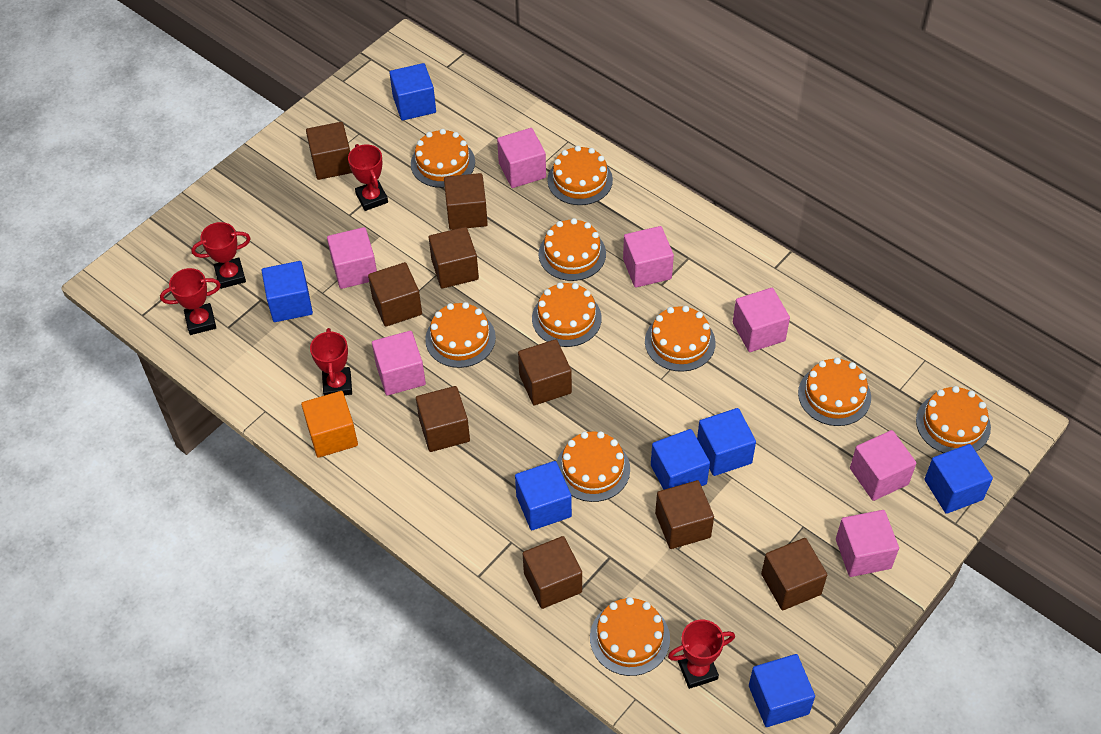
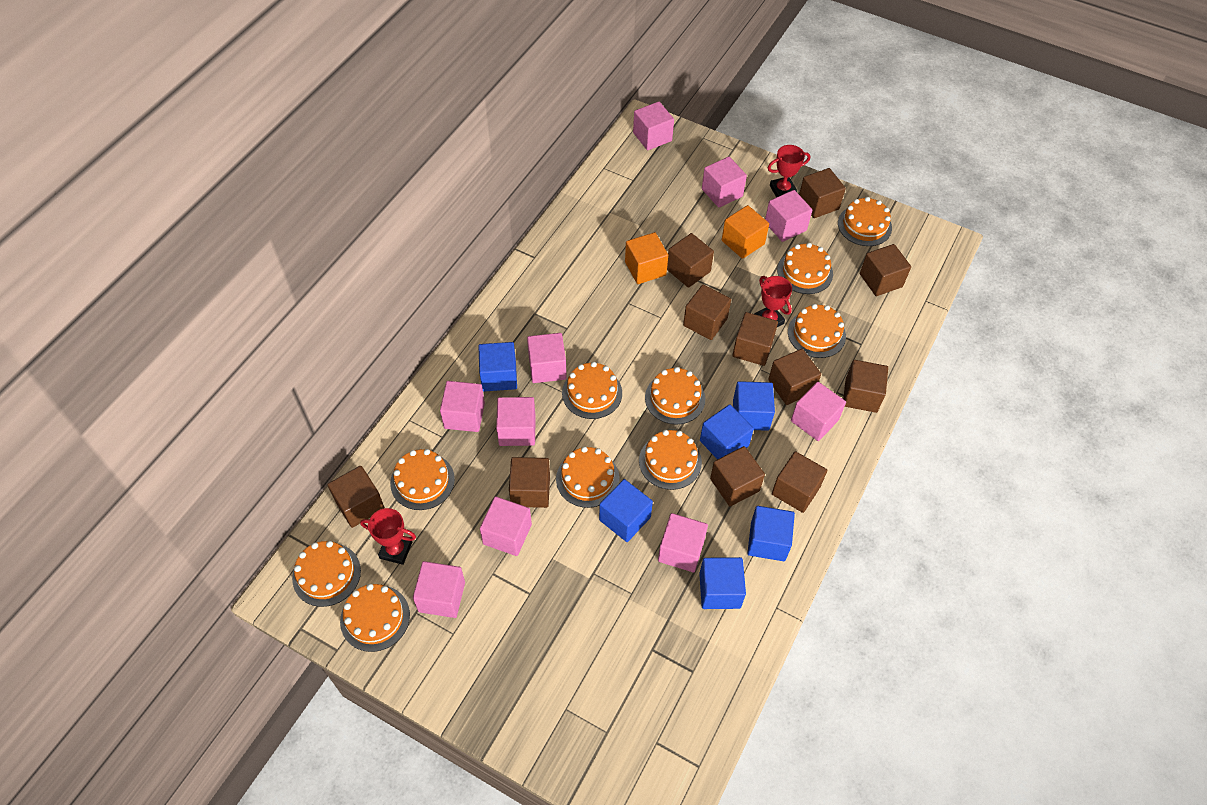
blue cube: [261,261,313,322] [389,63,436,121] [515,461,572,530] [651,429,710,490] [697,408,756,476] [749,654,815,727] [925,444,993,514] = 7 -> [478,342,517,391] [599,479,653,542] [699,557,746,609] [700,404,754,459] [733,381,775,431] [747,506,795,561] = 6
brown cube: [306,122,352,180] [368,262,422,327] [416,386,470,452] [429,227,479,289] [444,173,488,230] [518,339,572,405] [523,536,582,609] [655,480,714,549] [761,538,827,610] = 9 -> [327,466,385,528] [509,457,550,508] [667,233,714,288] [683,285,731,340] [710,446,765,506] [732,312,778,366] [768,349,821,405] [772,451,827,513] [799,168,846,218] [843,360,888,413] [860,244,911,296] = 11
orange cube: [301,391,358,458] = 1 -> [625,232,668,284] [722,205,769,259] = 2
pink cube: [327,227,377,289] [372,331,426,396] [497,128,546,188] [623,226,674,288] [733,288,790,352] [836,510,899,577] [850,430,916,501] = 7 -> [413,561,465,618] [440,381,485,432] [480,496,532,556] [496,397,536,446] [527,333,567,383] [633,102,674,150] [658,513,708,572] [702,157,747,208] [765,190,812,242] [791,382,846,441] = 10
red trophy: [160,268,221,335] [191,222,251,289] [310,328,352,395] [348,144,388,211] [668,620,735,689] = 5 -> [360,508,416,565] [755,276,792,327] [768,145,810,197] = 3

